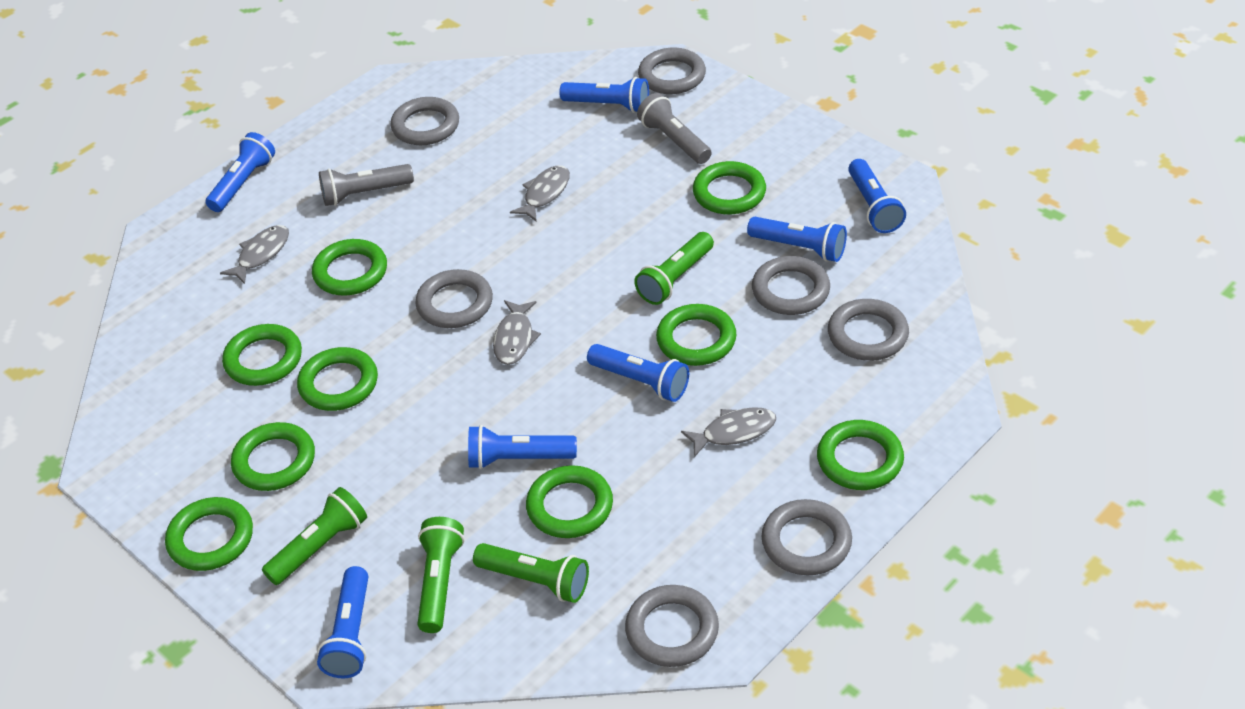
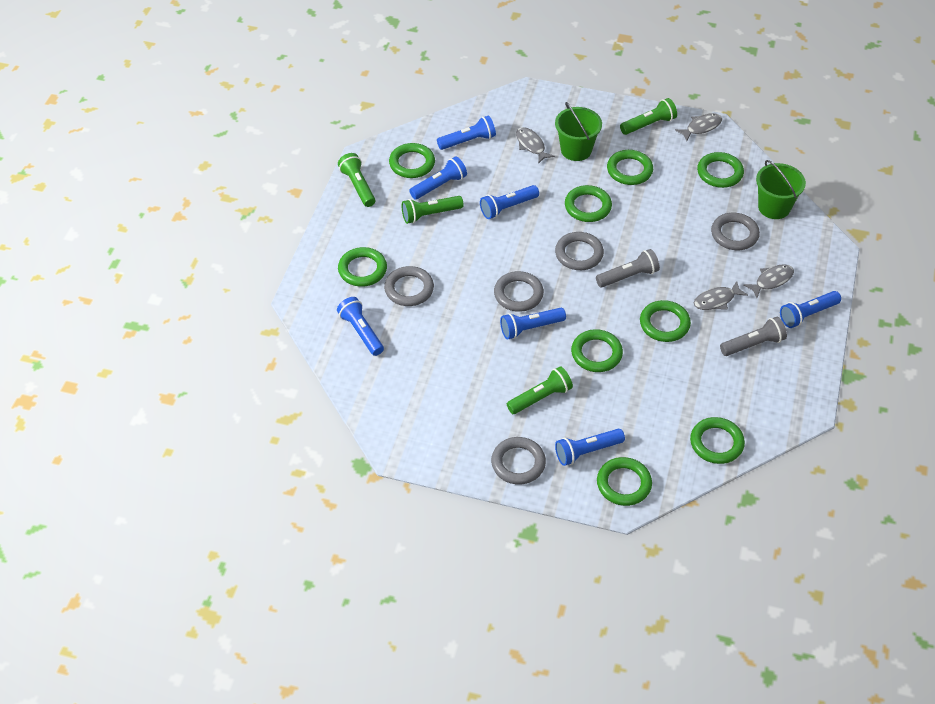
green bucket: none = 0 -> [555,102,602,161] [756,160,806,219] = 2
grey ring: [390,97,459,145] [415,269,493,328] [625,585,719,667] [638,48,706,94] [752,256,830,315] [762,499,852,575] [828,299,909,361] = 7 -> [384,266,434,306] [491,437,546,484] [494,271,544,312] [555,232,604,270] [711,213,760,250] = 5

